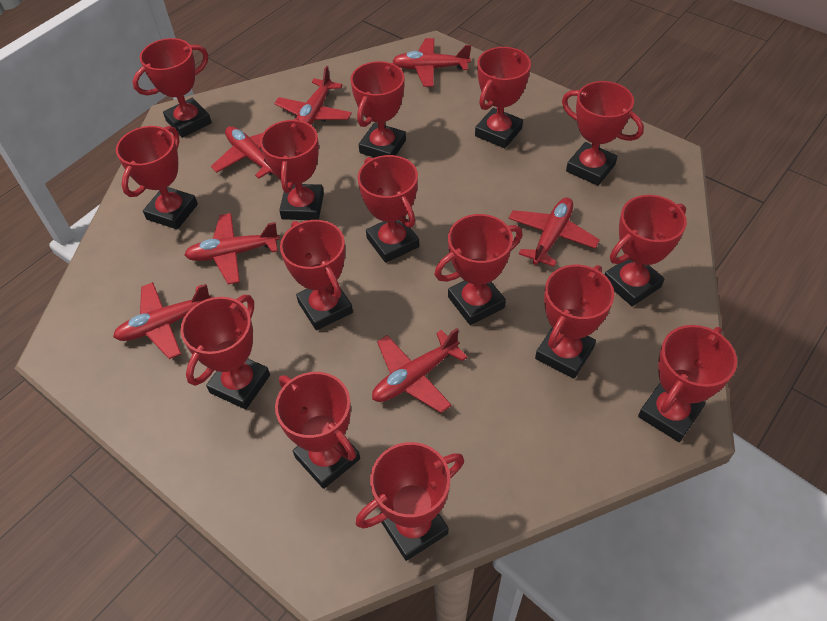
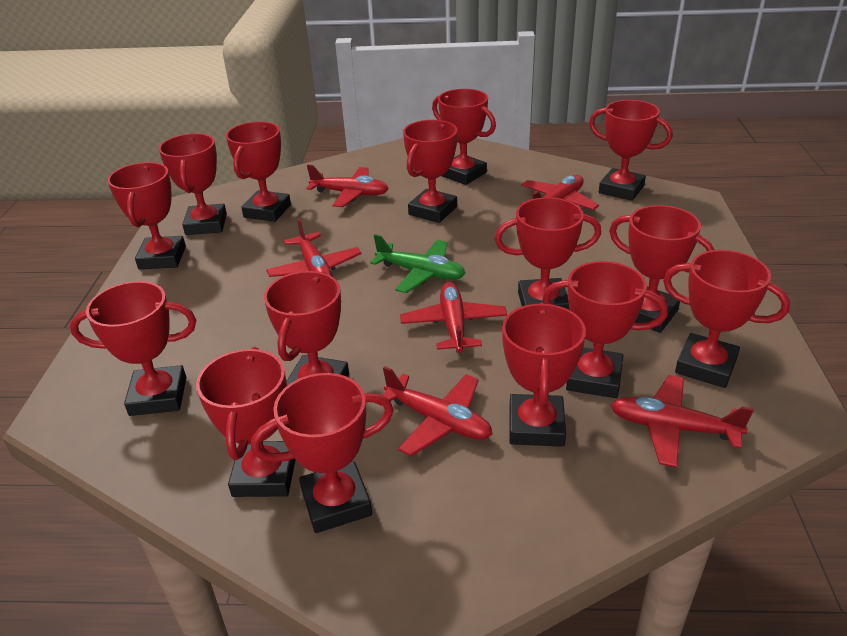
green plane: none = 0 -> [370,234,466,293] = 1
red plane: [113,282,212,359] [184,213,280,284] [211,126,274,179] [274,66,352,125] [372,328,468,413] [393,38,471,87] [508,197,600,267] = 7 -> [266,218,361,277] [306,165,389,207] [376,366,493,456] [400,282,507,353] [520,175,599,210] [610,375,754,468] = 6

